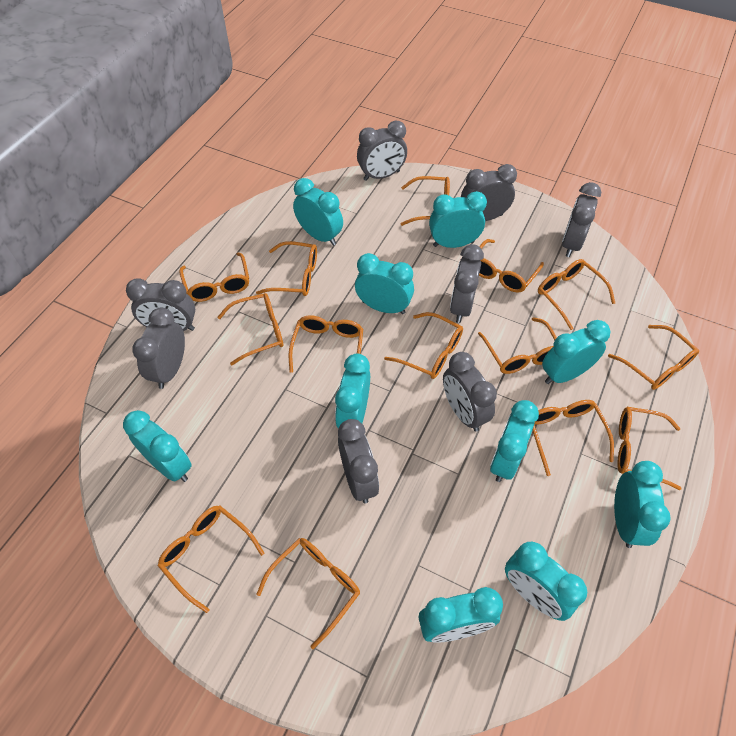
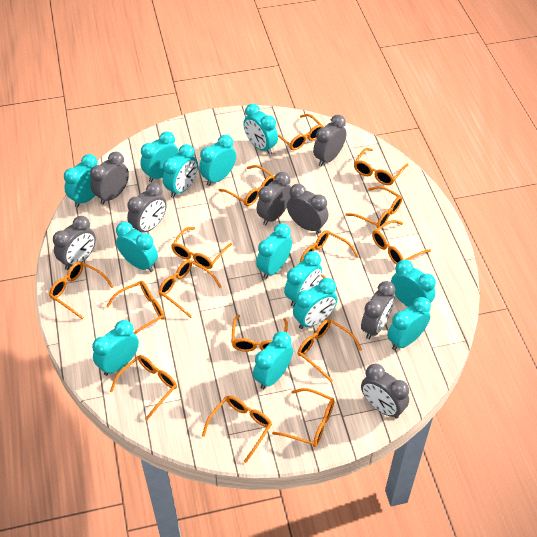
orange glasses: [158,506,264,613] [179,253,249,302] [217,293,283,365] [256,241,317,296] [256,538,360,649] [289,315,363,373] [384,312,463,379] [401,176,450,226] [478,317,557,374] [479,239,544,293] [532,400,614,476] [538,259,615,330] [608,325,699,390] [617,407,681,490] = 14 -> [49,261,114,320] [106,281,165,334] [110,355,177,421] [159,260,221,318] [171,227,232,269] [202,395,272,463] [219,165,275,206] [231,315,288,352] [272,388,335,447] [278,114,324,150] [298,319,362,382] [300,230,359,278] [345,186,402,228] [354,148,408,185] [372,220,431,264] = 15
turquoise clock: [123,410,192,482] [293,178,343,246] [335,354,370,428] [355,253,414,314] [418,587,503,643] [429,191,487,248] [490,400,539,482] [505,542,587,621] [542,320,611,384] [614,461,671,548] = 10 -> [64,154,98,207] [92,320,139,376] [116,222,158,272] [140,131,179,182] [163,144,198,198] [199,135,236,186] [243,104,278,155] [253,331,293,389] [256,223,292,279] [284,251,322,307] [293,278,337,329] [387,297,431,350] [391,260,436,307] = 13

